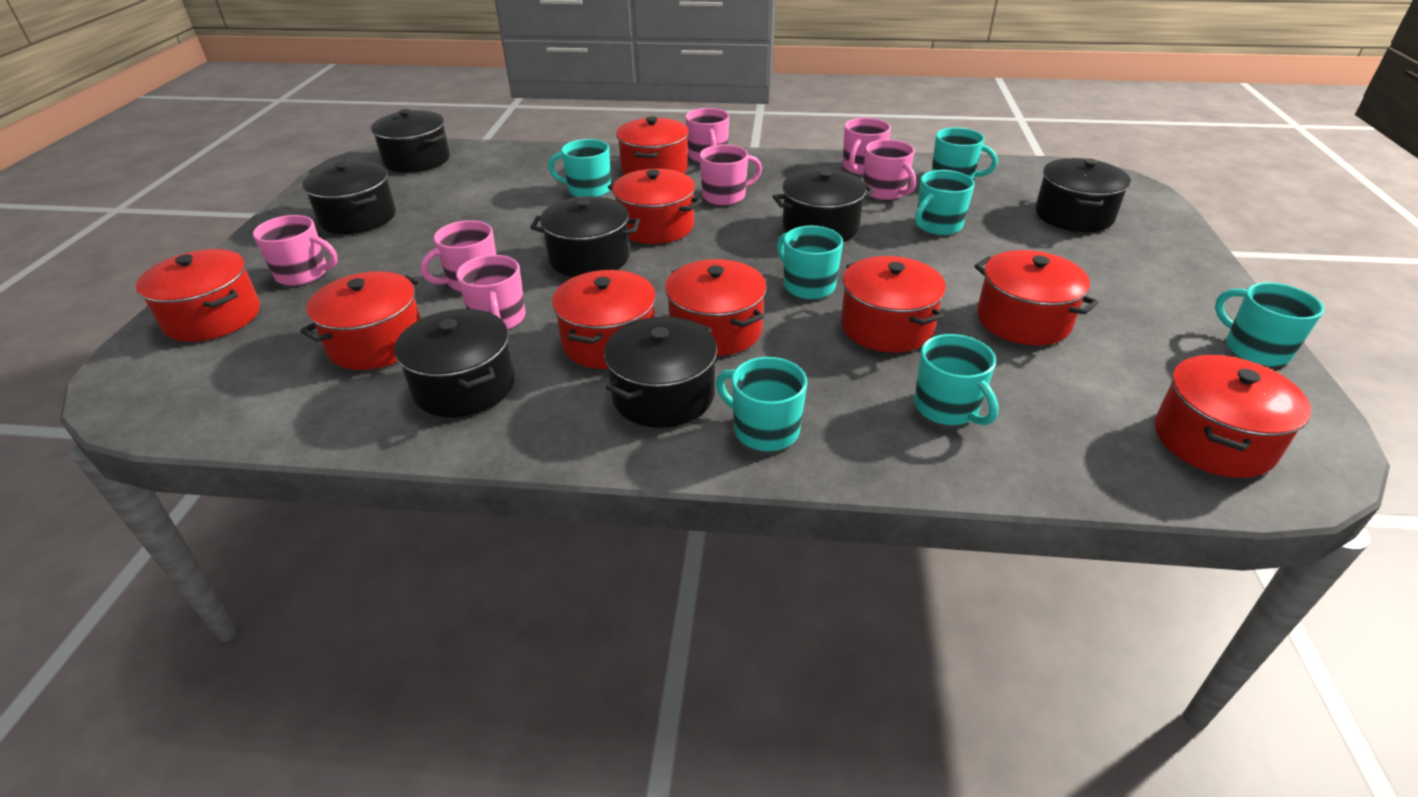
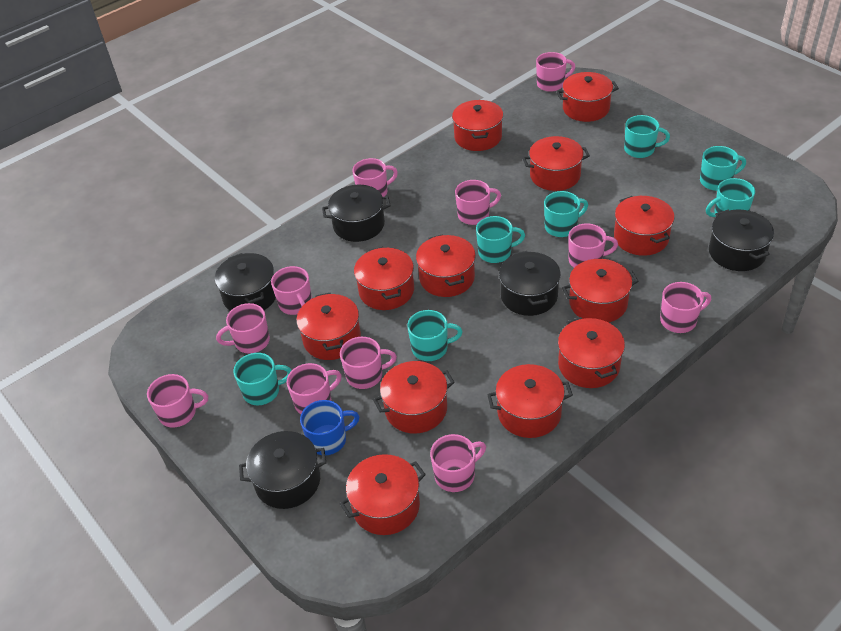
black pot: [303,161,396,234] [371,109,450,173] [395,309,515,417] [530,196,640,277] [604,316,717,428] [773,169,874,242] [1035,158,1131,232] = 7 -> [215,253,276,311] [239,431,326,509] [322,185,391,242] [499,251,561,316] [709,210,774,271] = 5
blue mug: none = 0 -> [300,400,360,455] = 1
pink mug: [253,215,338,286] [421,220,496,292] [456,255,525,330] [685,108,729,162] [699,145,762,205] [843,118,891,175] [863,139,916,200] = 7 -> [147,374,208,428] [216,303,270,354] [271,266,312,315] [286,363,342,414] [340,337,397,389] [352,158,398,197] [430,434,486,492] [455,180,501,225] [536,52,575,92] [568,223,618,268] [660,282,711,333] = 11
red pot: [136,249,260,342] [300,271,423,370] [552,270,656,369] [608,169,702,244] [616,117,689,175] [665,259,767,356] [841,256,946,352] [974,250,1099,346] [1155,355,1311,478] = 9 -> [296,293,361,360] [340,454,426,535] [354,247,414,310] [373,361,455,434] [416,235,476,297] [452,100,503,151] [487,364,573,438] [523,136,590,191] [556,72,619,122] [558,317,625,388] [562,259,639,323] [614,196,675,256] = 12

